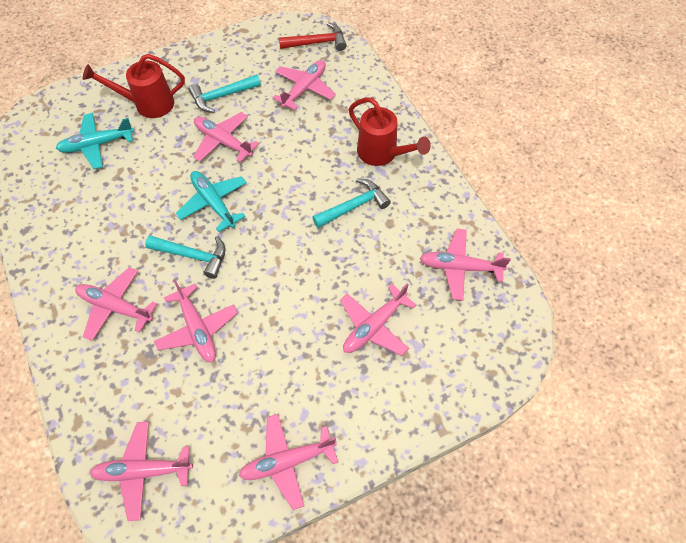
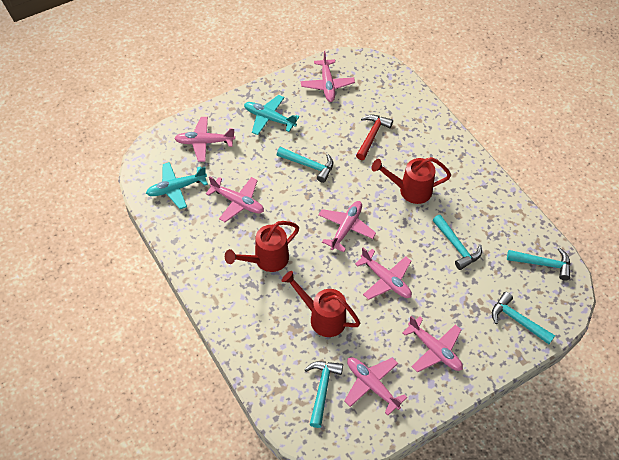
pink plane: [75,267,157,341] [89,422,193,521] [154,279,238,363] [193,112,259,162] [239,414,338,510] [273,60,336,110] [340,284,416,356] [420,229,511,301] = 8 -> [174,117,235,162] [206,176,264,222] [301,51,355,102] [318,201,376,252] [344,357,407,415] [355,248,412,300] [402,316,463,372] = 7
red watering can: [83,54,185,118] [349,97,431,166] = 2 -> [225,221,299,272] [282,271,360,337] [371,157,451,204] = 3
turquoise hammer: [145,235,225,279] [189,74,261,113] [312,178,391,228] = 3 -> [277,147,333,183] [305,361,343,428] [433,215,482,270] [492,292,555,344] [507,248,570,281] = 5

